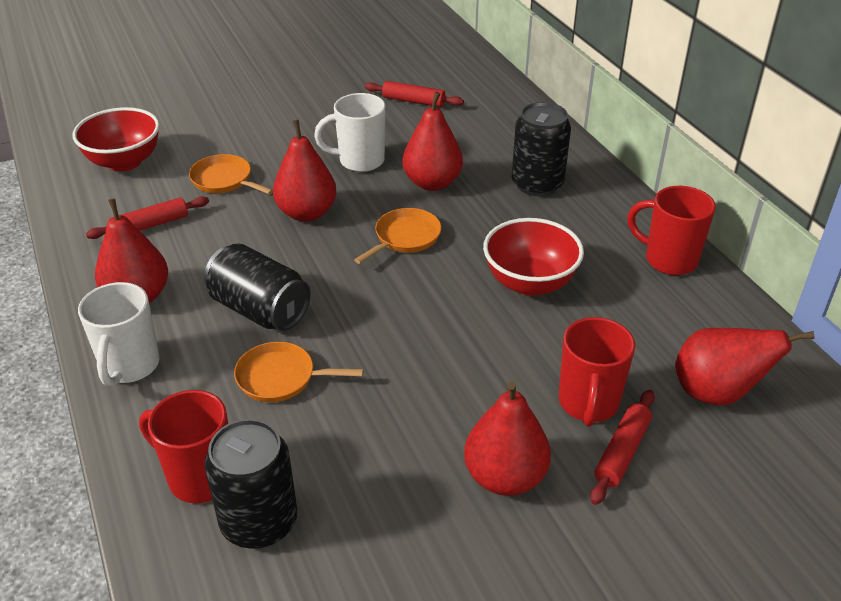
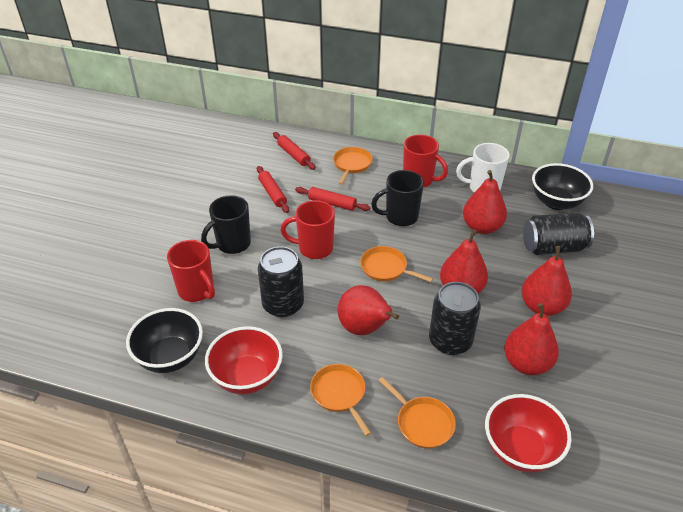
black bowl: none = 0 -> [126,308,203,373] [532,163,593,210] = 2
black mug: none = 0 -> [201,195,251,254] [371,170,424,226] = 2
orange pan: [189,154,273,194] [234,342,364,402] [354,208,441,264] = 3 -> [310,364,371,436] [333,147,372,185] [360,246,433,282] [378,377,456,449] = 4
white mug: [78,282,160,387] [314,93,386,172] = 2 -> [456,143,510,192] = 1

